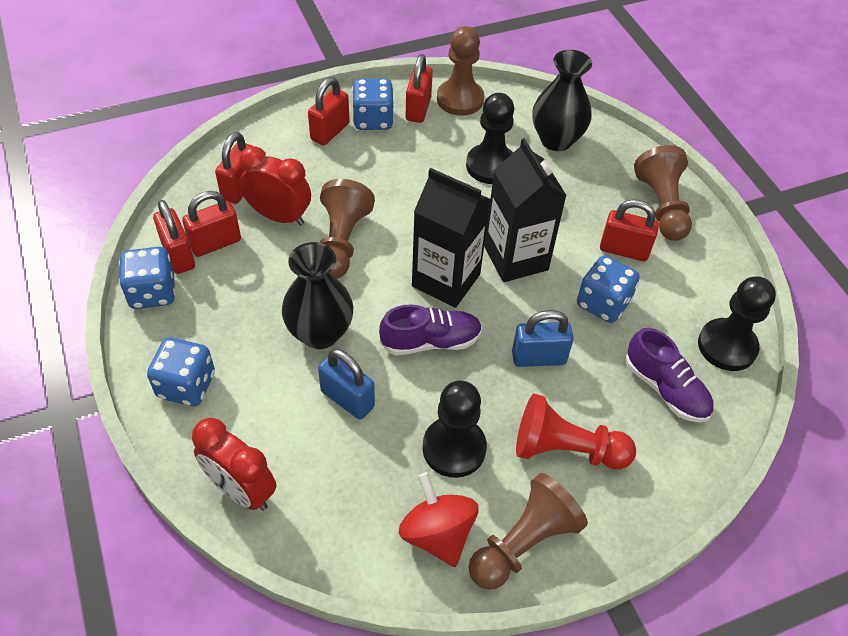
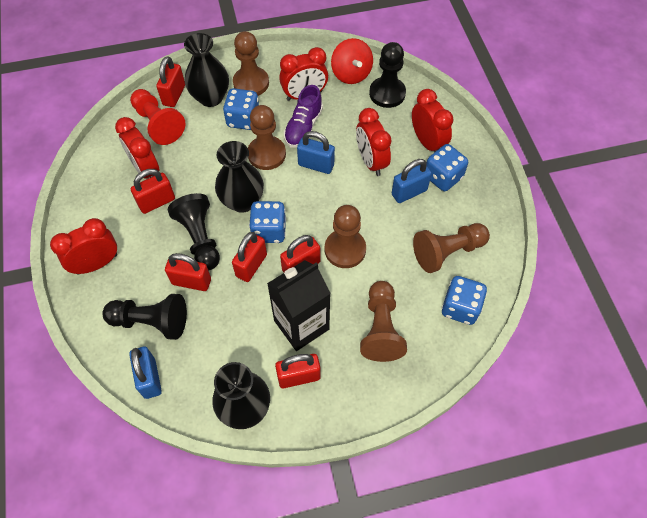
black carton: [412,168,491,308] [484,138,567,282] = 2 -> [267,260,331,351] = 1
black vase: [282,242,353,349] [532,50,592,151] = 2 -> [184,33,229,107] [212,362,270,429] [215,141,264,213] = 3
blue padlock: [318,349,375,420] [512,310,574,367] = 2 -> [129,347,162,399] [297,131,335,174] [392,159,432,203] = 3
brown pawn: [320,179,375,279] [437,26,484,116] [468,473,588,590] [634,145,692,241] = 4 -> [233,31,269,96] [248,105,286,170] [325,205,366,268] [360,281,407,362] [413,223,490,273] = 5
purple shoe: [379,304,482,355] [625,328,714,423] = 2 -> [284,85,323,148] = 1
red clock: [192,418,277,511] [239,146,311,226] = 2 -> [50,218,117,275] [115,117,160,179] [279,47,328,101] [356,108,391,176] [412,89,454,153] = 5

